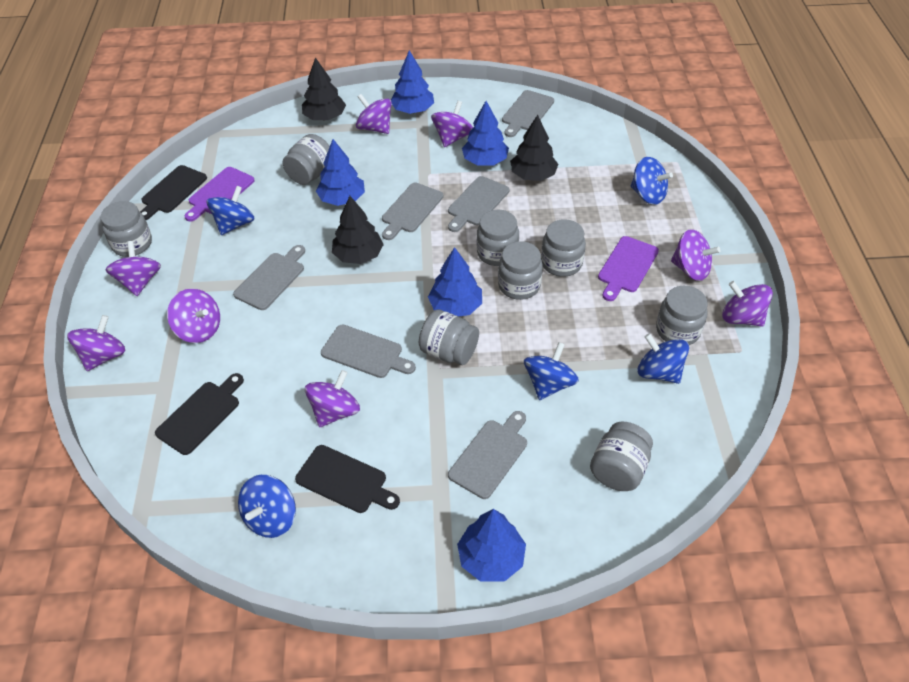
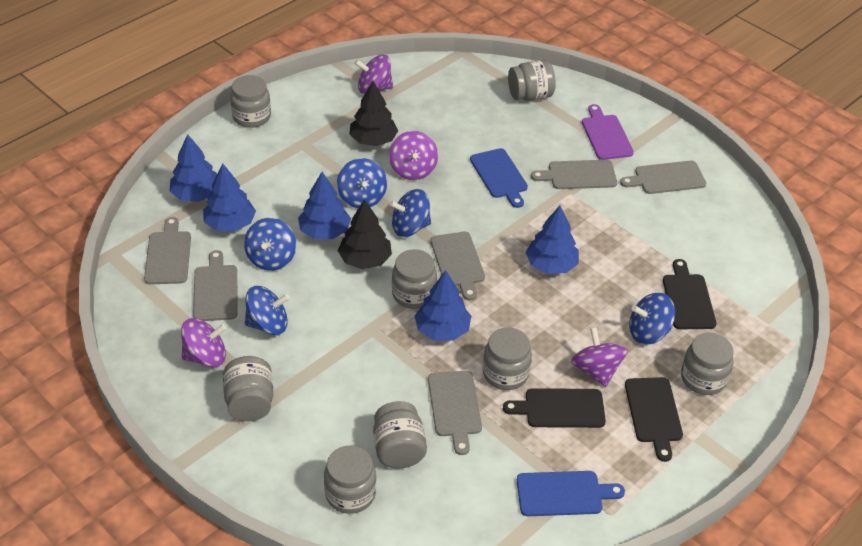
black tree: [302,57,346,120] [332,196,384,264] [510,115,558,181] = 3 -> [338,199,392,269] [349,81,398,146] = 2
blue cutting board: none = 0 -> [470,148,528,208] [517,471,625,516] = 2
purple cutting board: [185,167,255,221] [598,236,659,301] = 2 -> [582,104,634,160] = 1
purple spinning top: [67,315,126,371] [106,241,161,296] [167,289,220,343] [305,370,360,427] [356,94,392,134] [431,101,473,147] [671,229,720,281] [722,281,773,326] = 8 -> [181,318,227,367] [355,55,393,94] [389,131,438,180] [571,327,628,387] = 4

